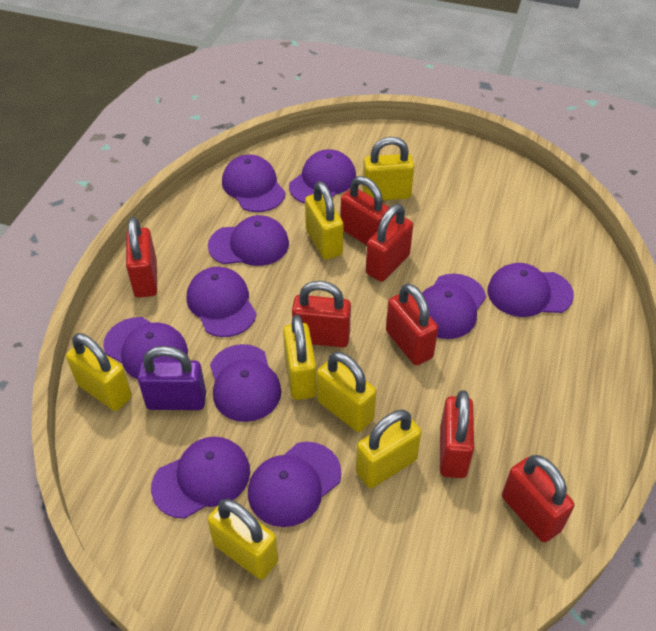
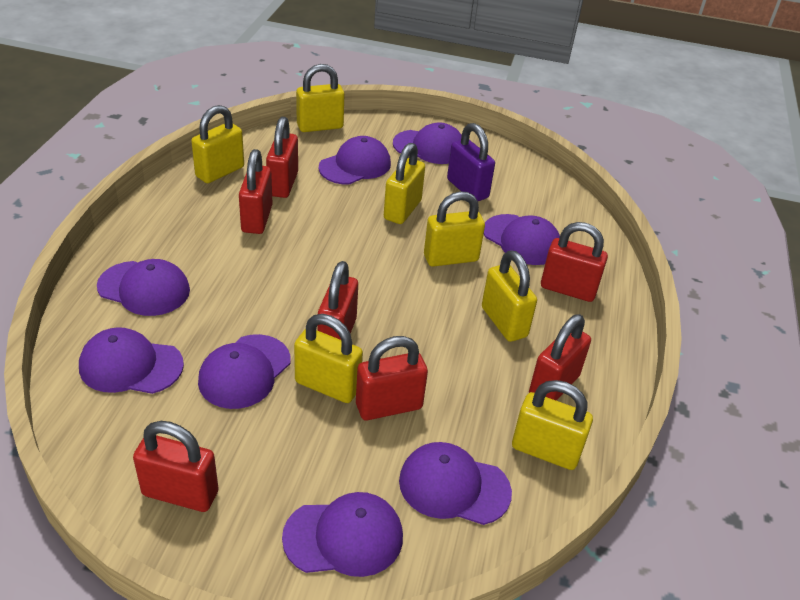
purple cap: [103,317,188,379] [151,437,250,519] [187,267,257,337] [208,215,289,266] [210,344,281,422] [222,154,286,212] [248,442,341,527] [289,149,356,204] [422,274,486,339] [487,263,574,317] = 10 -> [79,327,184,394] [97,259,190,316] [198,334,291,409] [282,492,403,577] [319,136,391,185] [393,122,462,164] [399,442,512,525] [484,214,560,265] = 8

